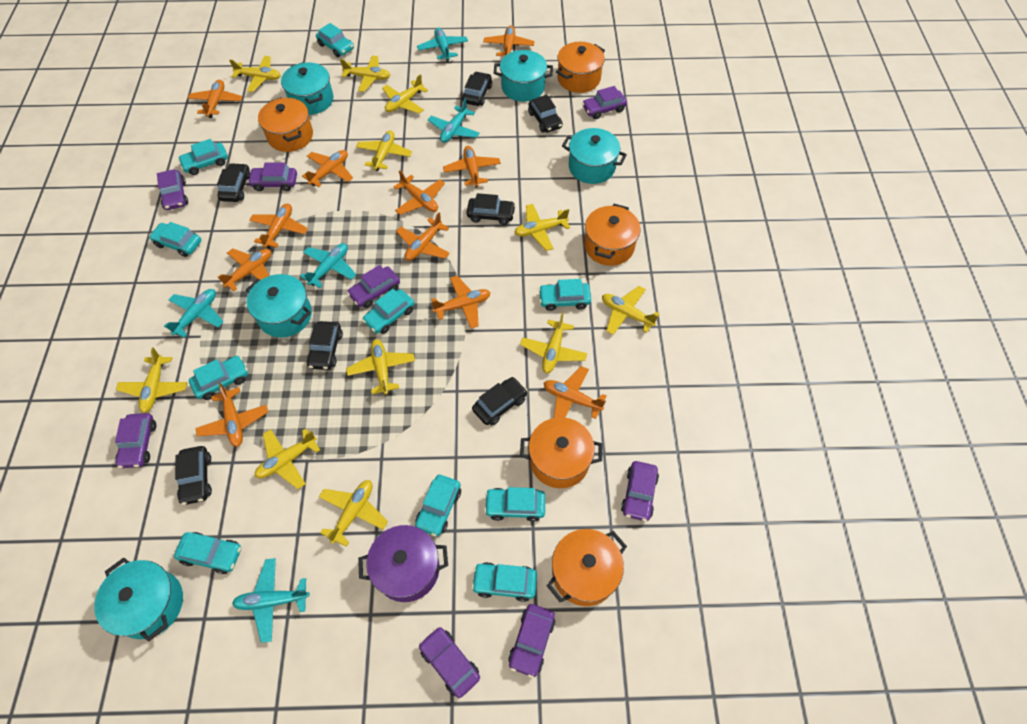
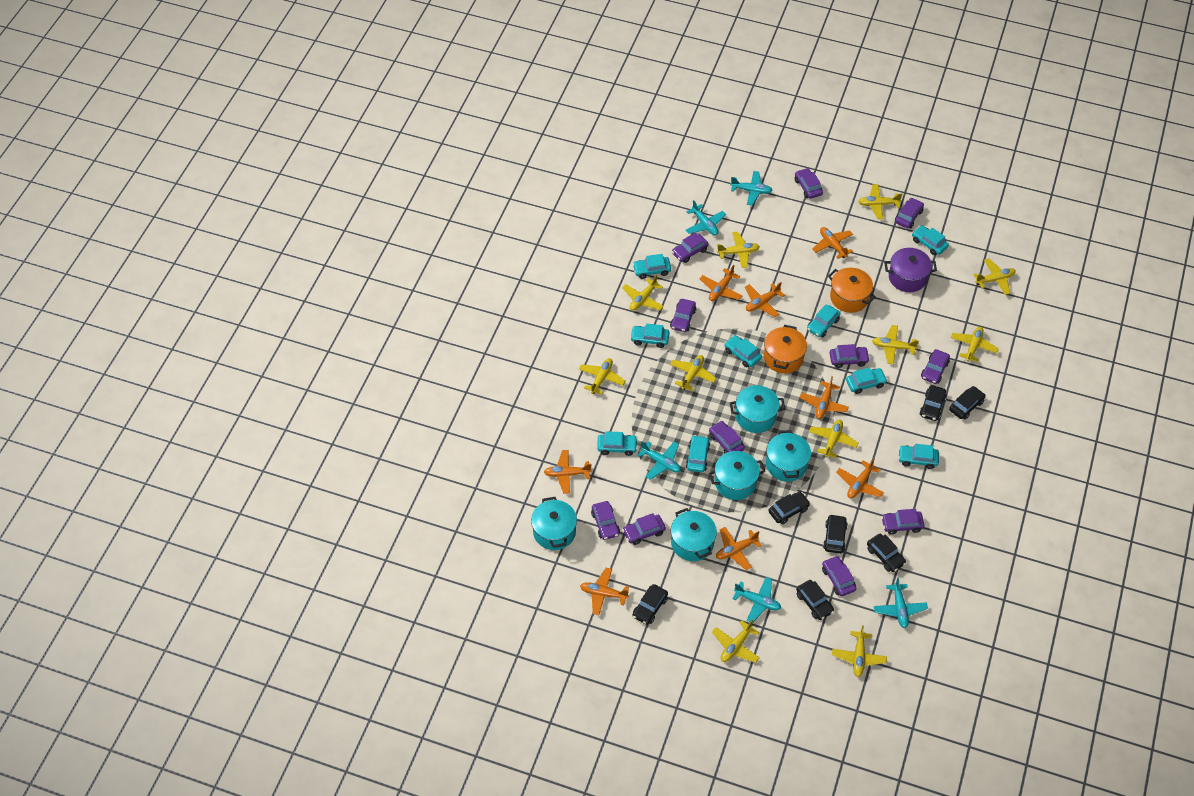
orange plane: [188,80,243,118] [195,383,268,447] [218,248,271,291] [249,204,308,248] [302,150,353,187] [394,170,445,215] [396,212,450,261] [431,276,491,329] [443,146,501,188] [483,26,535,56] [544,366,606,419] = 11 -> [544,450,592,494] [580,568,629,615] [700,265,742,301] [716,527,762,570] [745,282,785,317] [800,376,849,419] [812,227,853,259] [836,458,884,499] = 8
orange pot: [258,97,313,152] [520,417,602,488] [547,529,627,606] [556,42,605,93] [584,204,641,266] = 5 -> [764,325,807,374] [828,268,876,313] = 2
purple car: [115,413,156,468] [157,169,188,210] [248,162,297,191] [347,265,400,308] [419,627,480,698] [508,604,556,678] [582,86,627,119] [621,461,659,521] = 8 -> [591,501,620,540] [622,513,666,545] [670,299,696,332] [672,232,709,263] [709,421,745,453] [795,168,823,199] [822,556,857,596] [830,344,870,368] [881,509,924,535] [895,198,924,228] [921,349,950,384] = 11
turquoise car: [149,222,202,257] [174,532,241,574] [178,139,228,175] [189,356,248,400] [316,23,354,57] [362,289,414,334] [415,475,461,536] [472,562,537,602] [484,487,545,522] [538,279,591,311] = 10 -> [597,431,638,456] [630,323,670,348] [633,254,671,279] [686,435,710,472] [724,335,762,368] [807,305,840,337] [846,367,887,394] [898,444,939,469] [912,225,949,255] = 9

